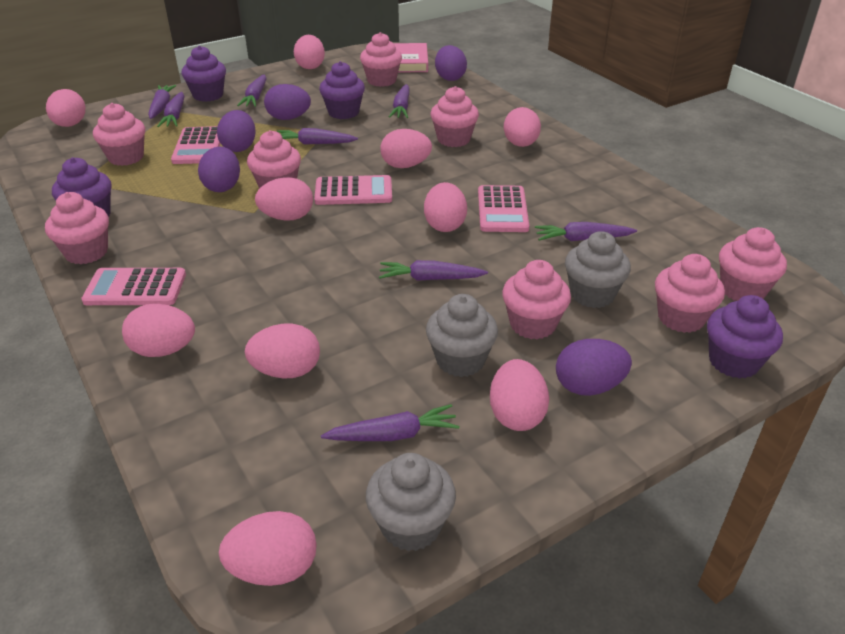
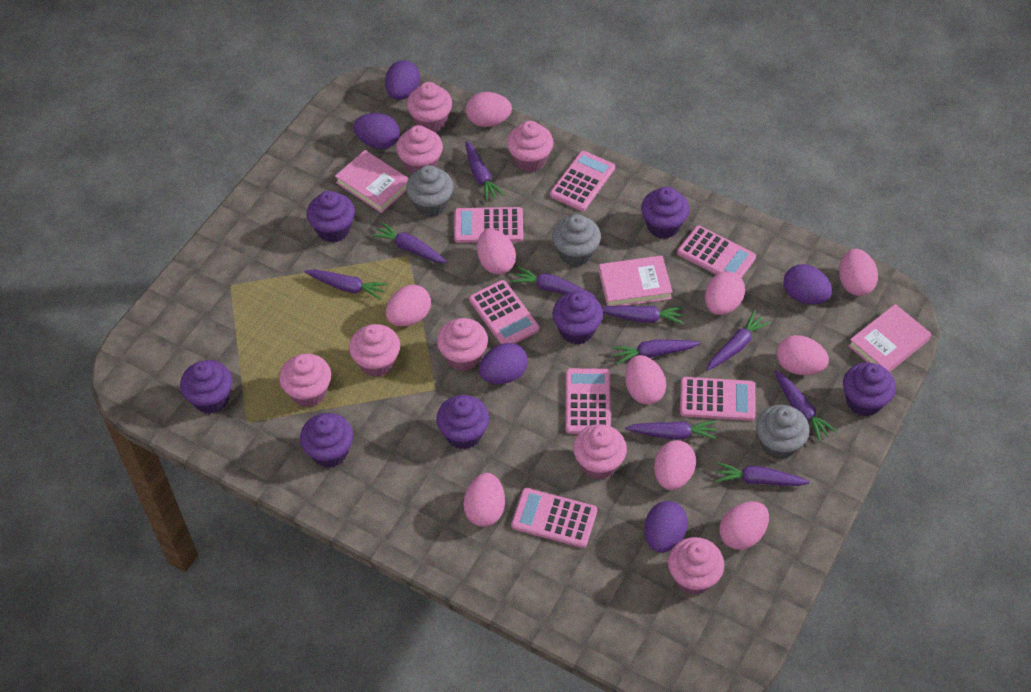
pink book: [393,43,428,72] = 1 -> [335,150,409,213] [599,255,672,306] [848,304,931,372] = 3
pink calculator: [81,268,186,305] [171,126,220,164] [314,175,392,205] [478,185,529,232] = 4 -> [454,207,523,243] [469,280,539,344] [511,488,597,548] [550,151,615,211] [566,368,611,434] [677,225,756,278] [680,377,756,421] = 7
purple carrot: [148,85,176,119] [157,92,184,127] [237,74,267,107] [277,128,358,145] [321,404,459,441] [379,260,488,281] [389,84,410,118] [535,222,637,241] = 8 -> [305,269,388,300] [371,222,447,263] [465,141,504,202] [511,266,595,298] [602,306,684,324] [612,340,700,365] [625,420,717,440] [706,311,771,371] [715,462,810,486] [774,370,837,442] = 10
purple cupcake: [52,157,111,217] [181,45,226,102] [319,61,365,119] [707,295,783,379] = 4 -> [180,360,232,414] [300,413,353,468] [307,191,355,243] [436,395,489,449] [552,292,603,345] [641,187,690,239] [843,362,896,416] = 7

